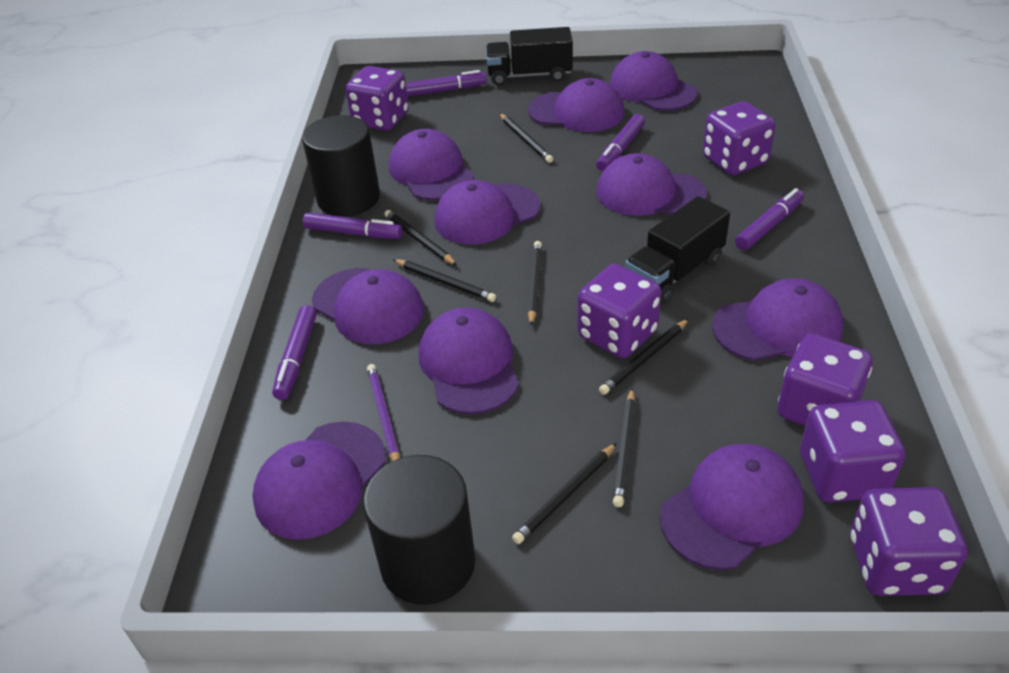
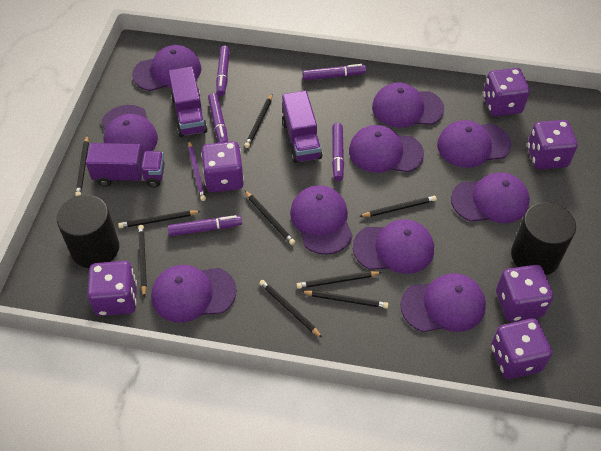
black pencil: [384,210,457,265] [393,259,496,302] [499,113,553,163] [512,443,617,544] [528,241,542,326] [599,319,689,395] [613,388,635,507] = 7 -> [75,135,89,196] [118,210,201,228] [138,225,147,297] [244,93,273,148] [244,190,295,245] [259,280,322,338] [297,271,382,289] [301,290,388,309] [359,196,437,217] = 9
black truck: [486,27,573,86] [625,196,730,304] = 2 -> none = 0
purple truck: none = 0 -> [86,143,165,188] [169,66,208,137] [282,91,322,163] = 3

